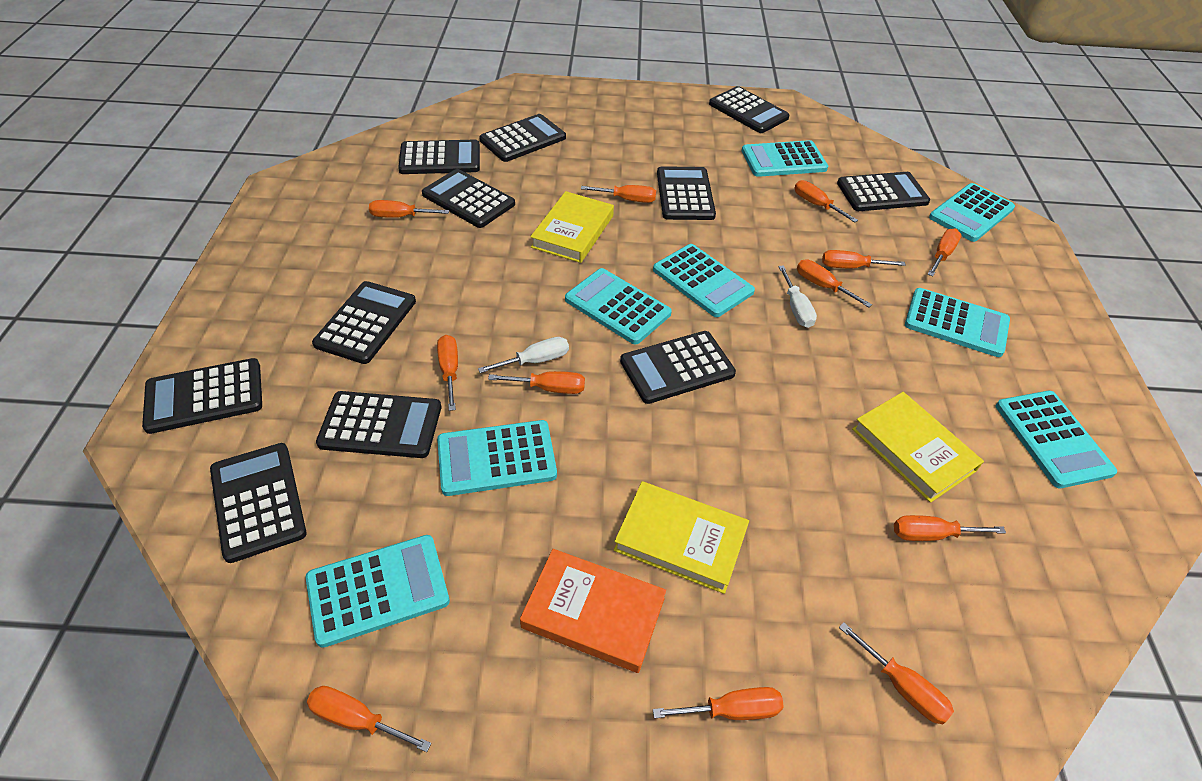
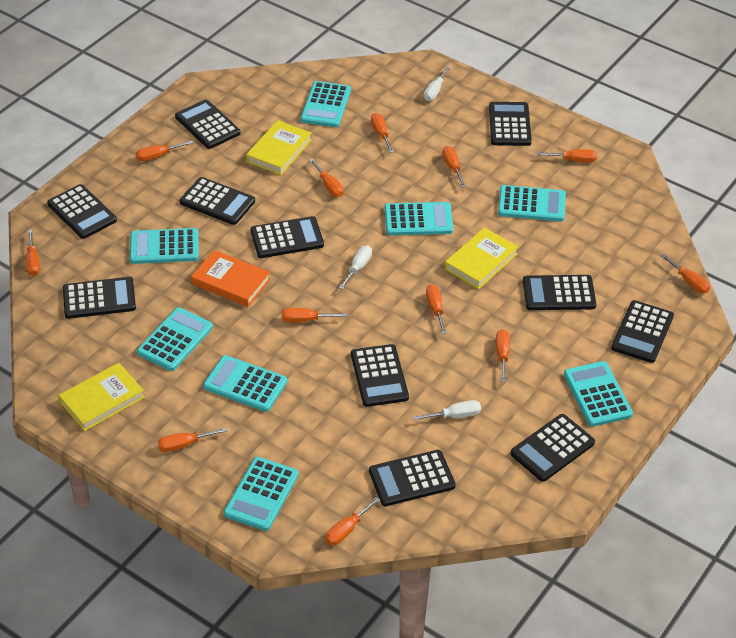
white screwdriver: [478,337,569,373] [778,265,817,328] = 2 -> [339,245,372,289] [414,400,481,420] [424,66,451,101] = 3

